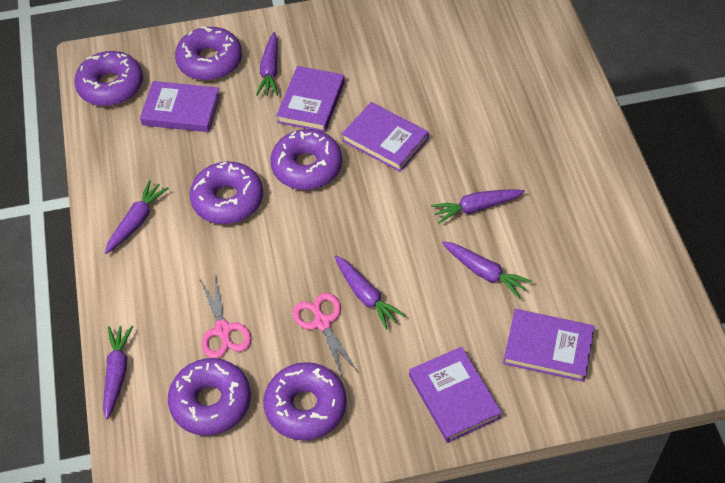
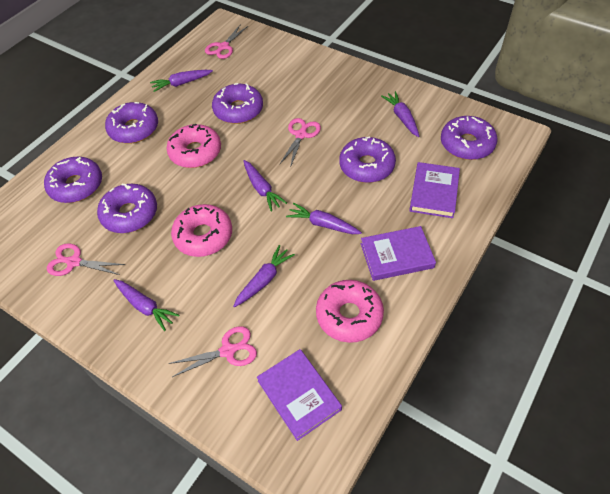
pink donut: none = 0 -> [166,124,221,168] [171,204,232,257] [316,280,384,343] = 3
pink scissors: [200,275,252,358] [293,293,358,378] = 2 -> [47,243,125,276] [168,326,257,377] [205,24,249,59] [279,118,321,168] = 4
purple book: [140,81,220,132] [276,66,345,132] [342,102,429,172] [409,347,502,443] [503,309,595,382] = 5 -> [257,349,342,441] [361,226,436,281] [409,162,460,218] = 3

